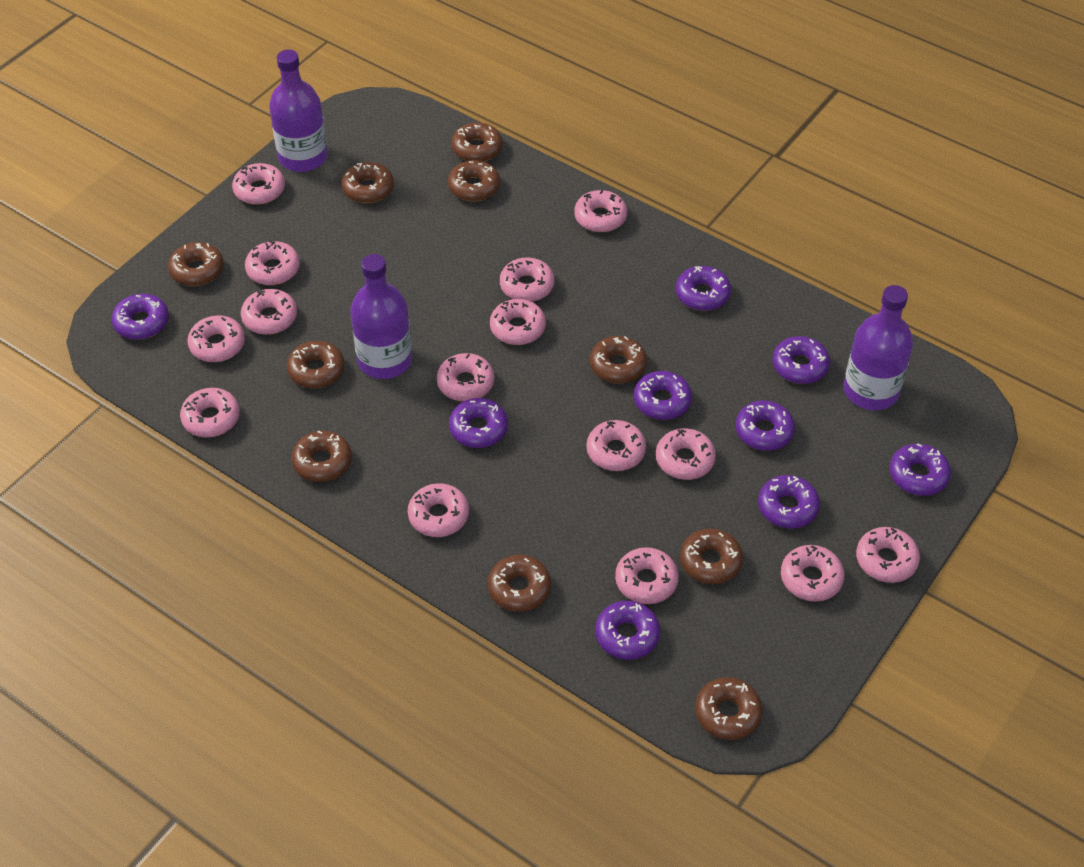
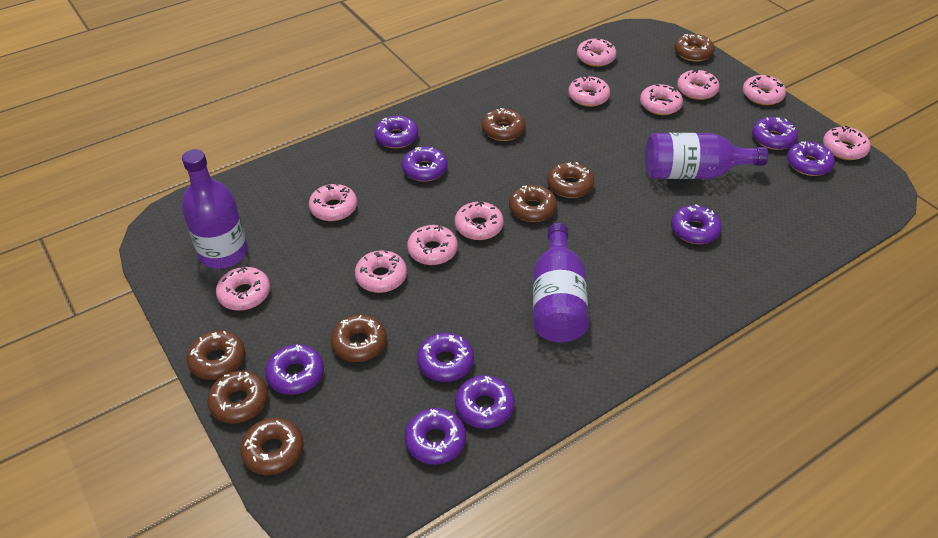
brown donut: [168,242,224,286] [287,341,345,388] [291,431,352,482] [341,162,394,203] [448,160,500,202] [451,122,503,162] [488,555,551,612] [590,336,647,383] [680,528,743,584] [695,677,763,740] = 10 -> [186,330,245,380] [207,371,268,424] [240,418,304,475] [330,314,387,362] [482,108,525,141] [509,185,557,222] [547,162,594,198] [674,34,715,62] = 8
pink donut: [180,388,240,437] [187,316,245,362] [232,163,285,205] [241,289,297,335] [245,241,300,285] [408,483,469,537] [437,353,494,401] [490,299,546,345] [500,258,555,302] [574,190,627,232] [586,420,646,471] [615,547,679,604] [656,428,716,480] [781,545,845,602] [856,527,920,583] = 15 -> [216,267,270,311] [309,183,357,221] [355,250,407,293] [407,225,458,265] [455,201,504,240] [568,76,610,107] [577,38,617,67] [640,84,683,115] [677,69,720,100] [743,75,786,105] [823,126,871,160] = 11

